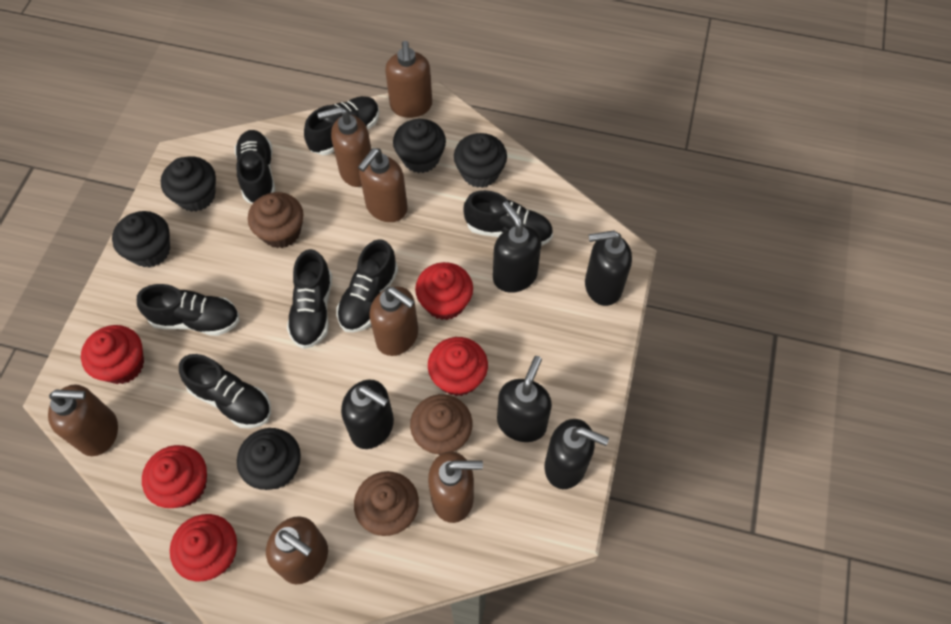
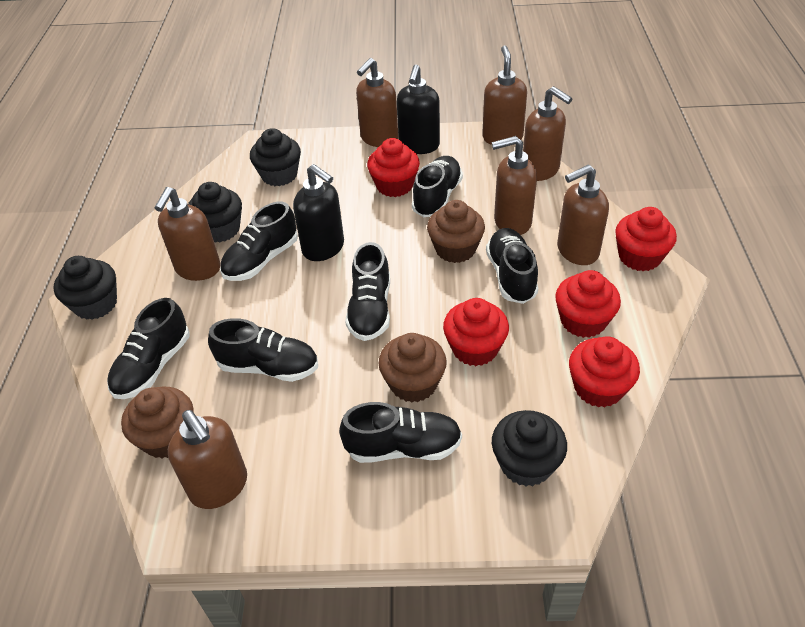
black cupcake: [112,211,170,268] [161,156,216,212] [237,428,301,490] [393,119,446,173] [454,133,507,188] = 5 -> [54,256,117,320] [188,182,242,243] [250,128,301,186] [492,410,567,486] = 4
black soap dispenser: [341,379,394,449] [493,201,541,293] [497,356,552,442] [545,419,609,489] [585,230,632,306] = 5 -> [293,164,344,261] [397,64,440,154] = 2

